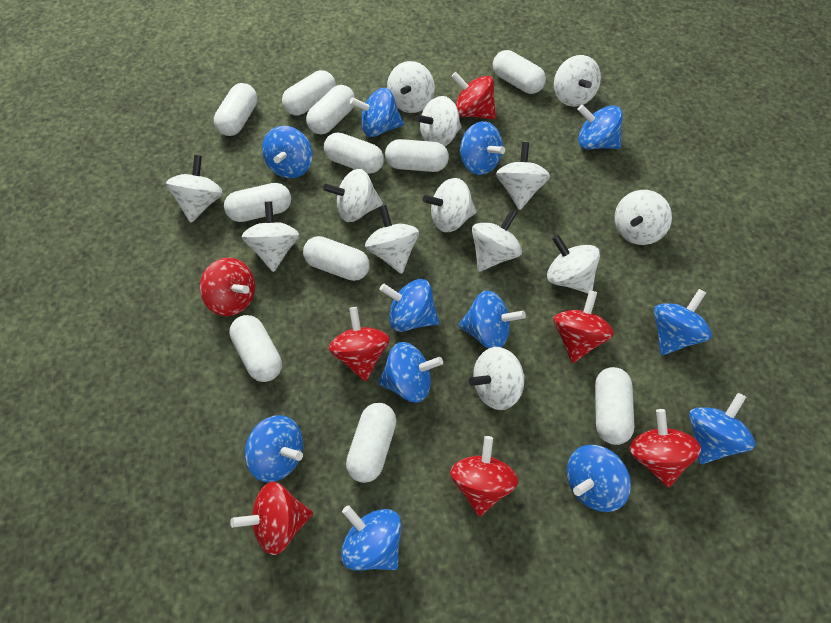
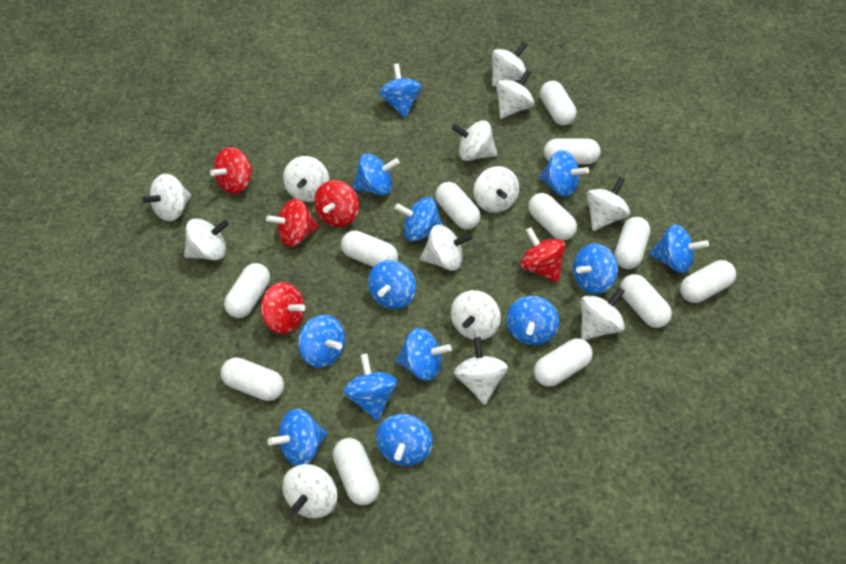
blue spinning top: [245,415,303,482] [262,126,313,178] [341,505,401,571] [350,88,404,137] [378,342,443,403] [380,279,439,332] [458,290,526,349] [460,121,505,175] [567,445,631,512] [577,105,623,149] [654,289,712,355] [689,393,755,464] = 12 -> [268,409,327,466] [298,315,345,368] [343,354,397,421] [352,154,400,196] [368,260,416,309] [376,414,432,466] [379,64,422,118] [395,197,443,241] [396,328,452,381] [506,296,559,345] [539,150,589,197] [573,244,618,294] [649,224,709,273] = 13
red spinning top: [200,258,255,316] [230,482,313,555] [329,307,390,381] [450,436,518,516] [451,72,496,120] [553,290,614,363] [629,409,701,487] = 7 -> [210,147,253,194] [261,282,305,334] [266,199,319,247] [314,180,359,227] [520,227,566,282] = 5
white capsule: [214,83,257,136] [224,183,291,222] [229,315,282,382] [282,70,336,115] [303,236,370,281] [306,85,355,135] [324,133,384,174] [346,403,397,483] [385,139,449,172] [493,50,546,94] [595,367,634,445] = 11 -> [221,357,284,401] [224,263,270,318] [333,438,380,505] [341,231,398,267] [435,182,481,230] [528,193,577,240] [534,338,593,387] [540,81,577,125] [544,138,600,164] [614,217,650,269] [620,274,672,328] [680,260,736,303] = 12

